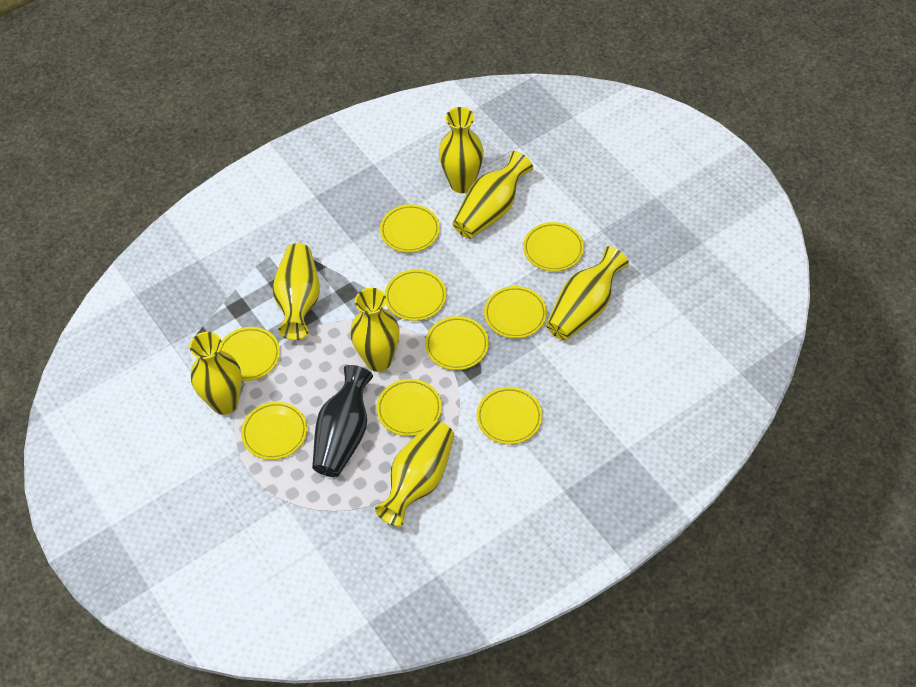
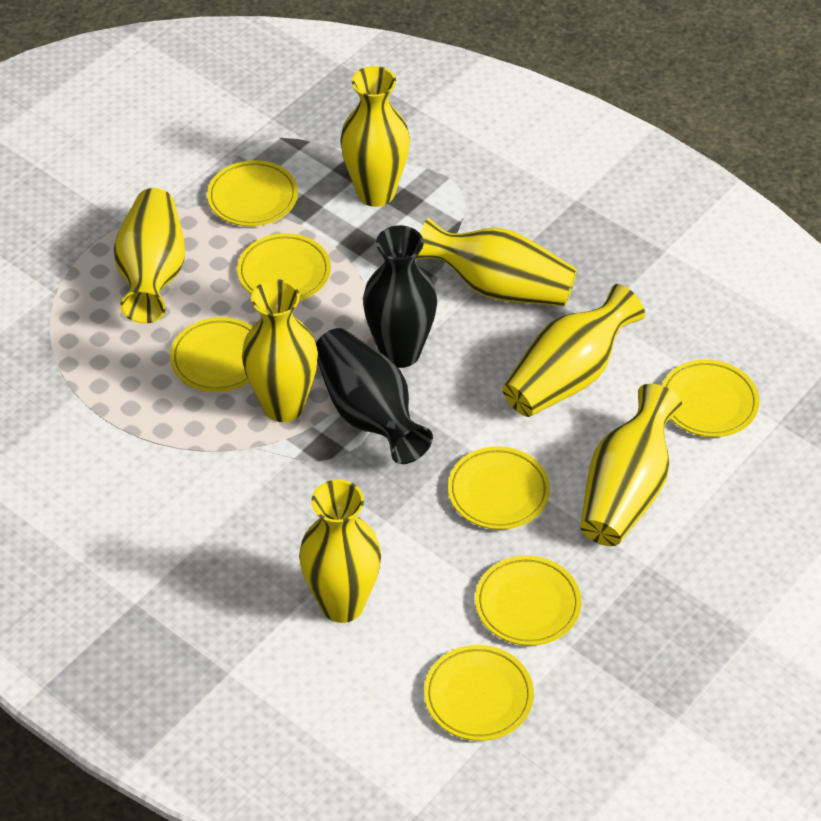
black vase: [312,365,373,477] = 1 -> [316,328,433,464] [363,225,437,368] = 2
yellow plate: [220,327,280,381] [241,402,307,460] [376,379,442,436] [380,204,440,253] [385,269,447,321] [425,316,489,370] [476,387,542,445] [484,286,547,338] [523,222,584,271] = 9 -> [170,317,253,392] [207,160,298,226] [237,233,331,301] [424,645,534,741] [448,446,550,530] [475,555,581,646] [662,359,760,437] = 7

